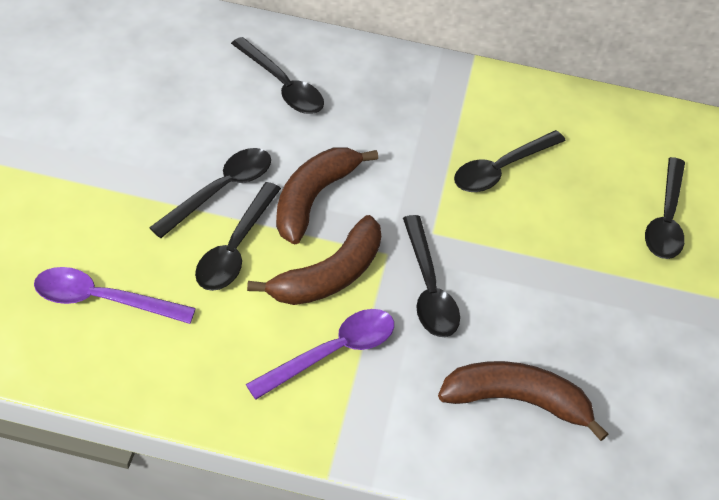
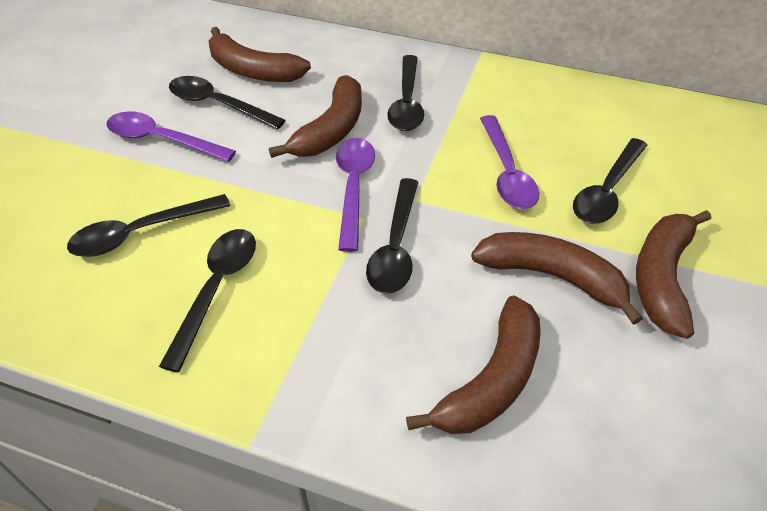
brown banana: [247,215,381,305] [276,147,378,244] [438,361,608,441] = 3 -> [209,27,311,82] [269,75,362,158] [406,296,541,434] [471,232,643,325] [636,210,711,339] = 5
purple spoon: [34,267,196,324] [246,309,394,400] = 2 -> [107,112,236,162] [336,138,375,252] [480,115,539,209] = 3

